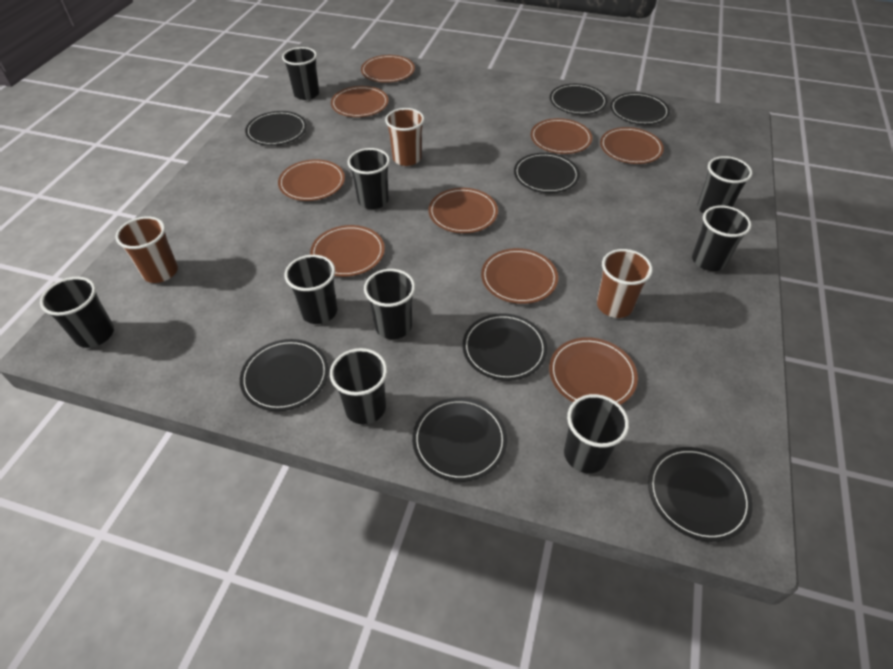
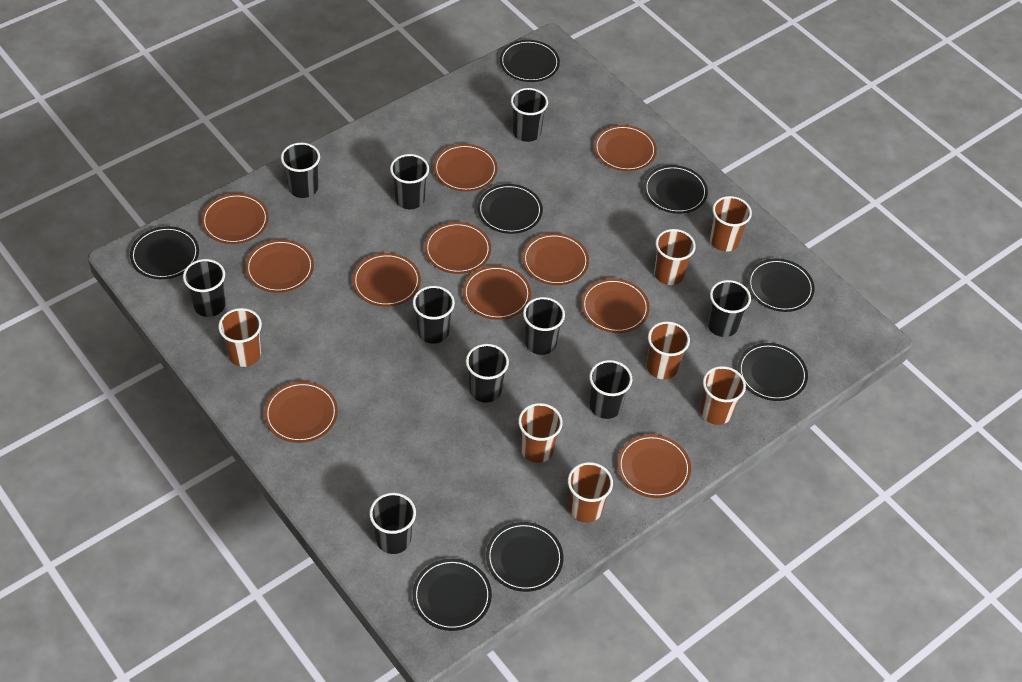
black cup: [40,277,114,348] [282,47,319,100] [284,255,337,324] [330,348,387,424] [348,148,390,209] [364,269,415,339] [564,394,629,473] [692,206,751,271] [697,156,752,214] = 9 -> [183,259,226,317] [281,143,320,198] [369,493,416,554] [390,154,429,209] [413,286,455,344] [466,344,509,403] [511,88,548,142] [523,297,565,355] [589,360,632,419] [707,280,751,337] = 10
brown cup: [115,216,178,283] [385,108,424,166] [597,249,653,318] = 3 -> [218,308,262,367] [518,403,563,463] [568,462,613,523] [647,321,690,379] [654,229,696,285] [700,366,746,425] [710,196,752,252] = 7
brown plate: [278,159,345,201] [310,225,385,277] [331,86,389,117] [361,55,415,83] [429,188,498,233] [481,248,558,304] [531,118,592,154] [549,337,638,405] [600,127,664,164] = 9 -> [201,193,269,244] [245,239,314,293] [264,381,338,443] [352,253,421,307] [424,222,491,274] [433,144,498,192] [463,265,531,320] [522,233,589,285] [581,278,650,333] [594,125,657,171] [617,434,691,498] = 11

